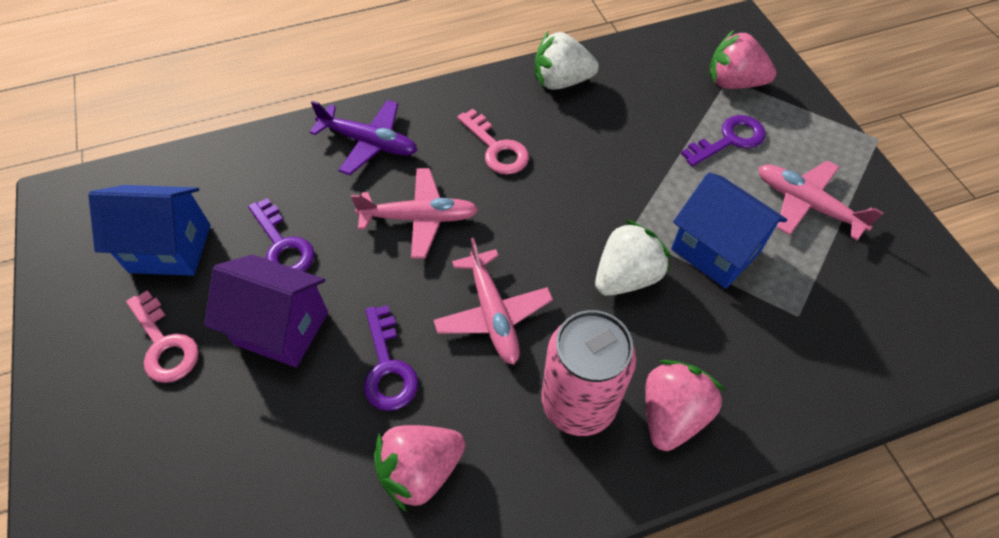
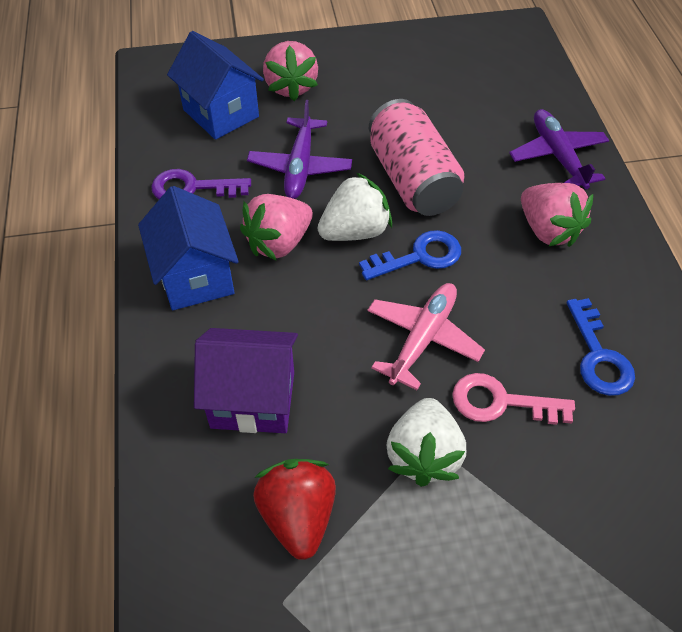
blue key: none = 0 -> [359,230,461,280] [566,298,635,396] = 2
pink key: [126,290,199,383] [457,109,529,175] = 2 -> [452,373,575,425] = 1
pink plane: [351,168,479,259] [433,237,553,365] [758,160,884,241] = 3 -> [367,283,485,390] = 1
purple key: [248,198,314,272] [364,305,418,411] [681,115,766,167] = 3 -> [151,169,251,199] = 1
purple plane: [310,100,418,175] = 1 -> [247,100,352,199] [509,109,609,189] = 2
red strawberry: none = 0 -> [253,459,336,560] = 1

